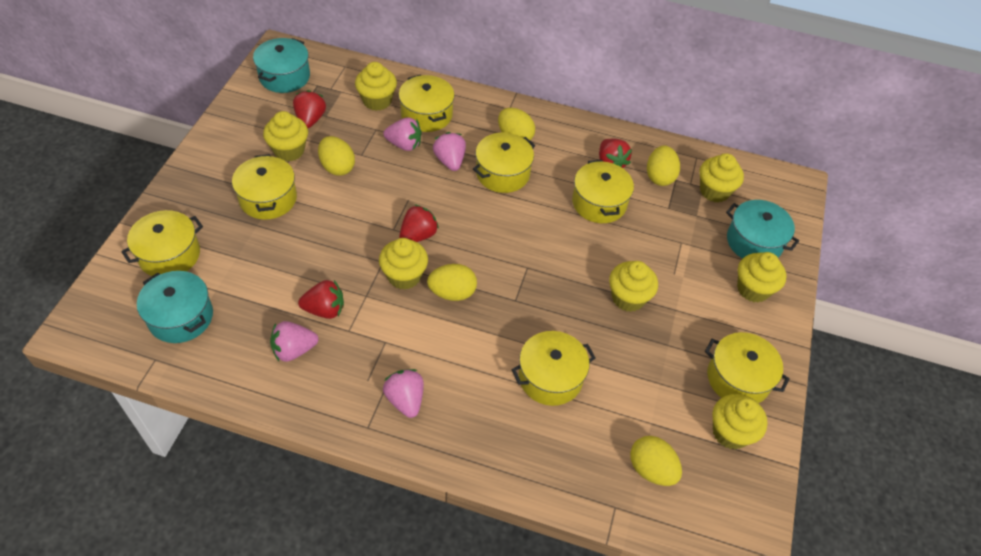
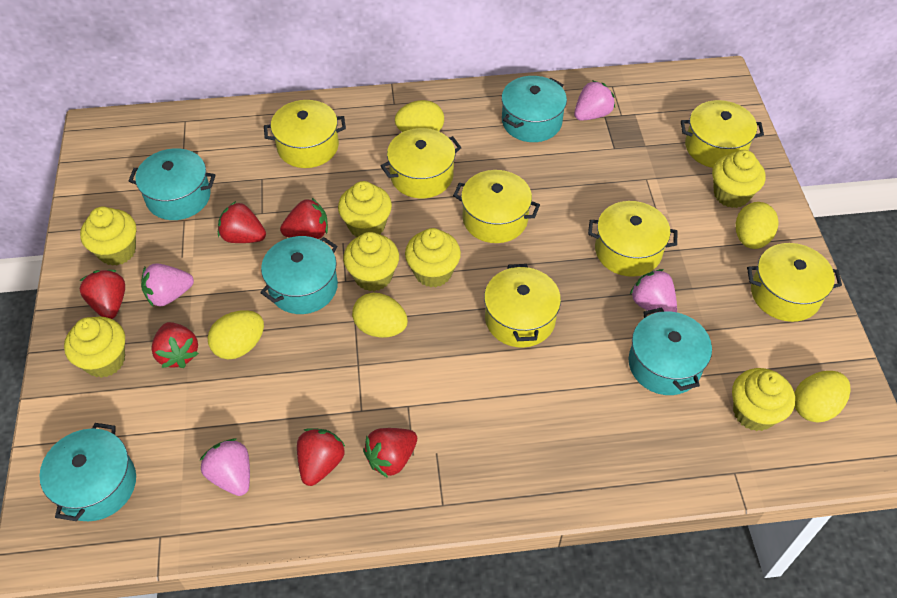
red strawberry: [293,90,326,128] [298,280,344,319] [399,204,439,242] [599,139,632,168] = 4 -> [79,270,125,319] [151,322,199,368] [218,201,266,243] [280,198,328,239] [297,428,346,486] [363,428,417,478] = 6
turquoise pot: [137,271,213,343] [253,38,310,93] [726,200,799,259] = 3 -> [39,423,136,521] [129,148,216,220] [260,236,338,314] [501,76,567,142] [629,307,712,395] = 5

